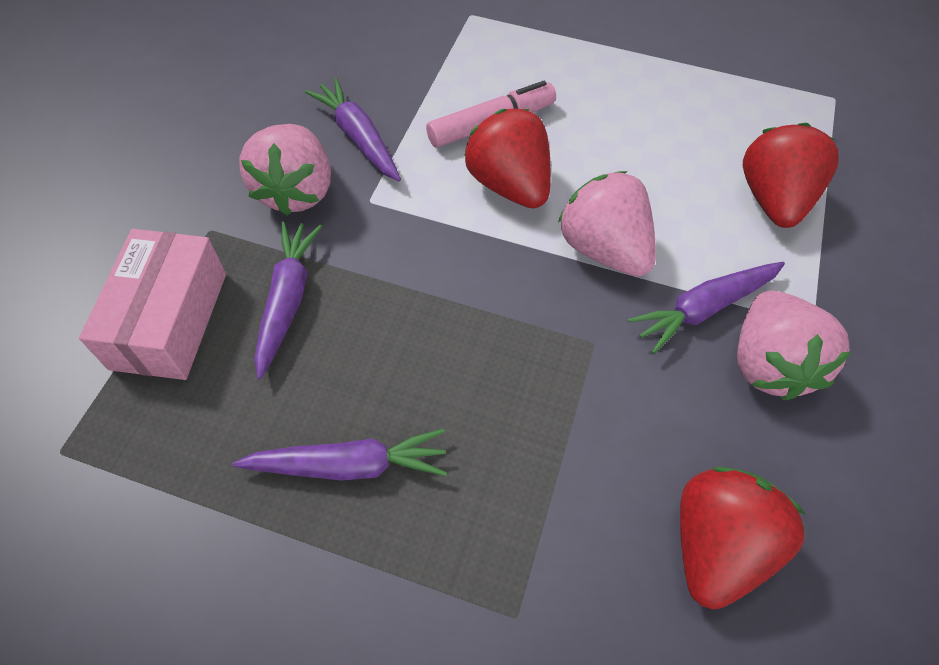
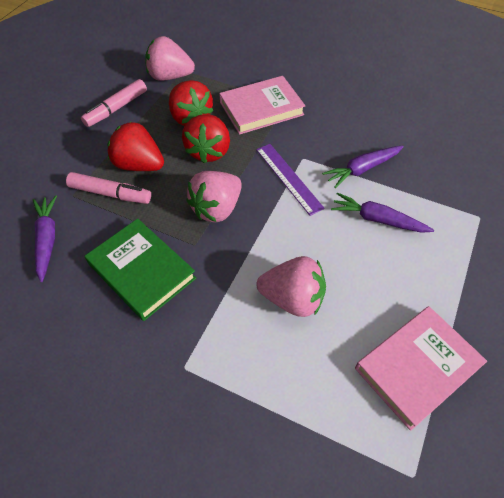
green book: none = 0 -> [85,219,196,321] = 1
pink book: none = 0 -> [219,76,305,135] [355,306,487,431] = 2
pink box: [79,229,226,380] = 1 -> none = 0
pink marker: [426,81,556,147] = 1 -> [66,172,151,204] [81,79,147,127] = 2
purple carrot: [232,429,447,481] [254,221,322,380] [305,78,401,181] [627,262,785,354] = 4 -> [33,195,57,282] [322,146,404,188] [331,193,434,233] = 3
purple ruler: none = 0 -> [256,144,325,216] = 1

